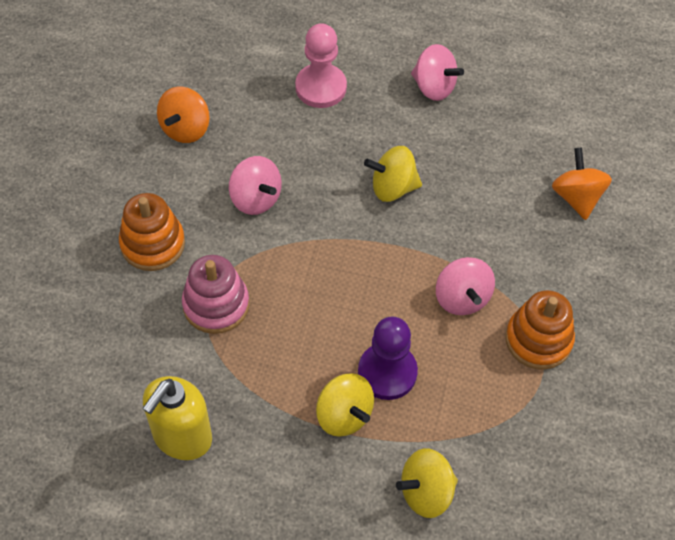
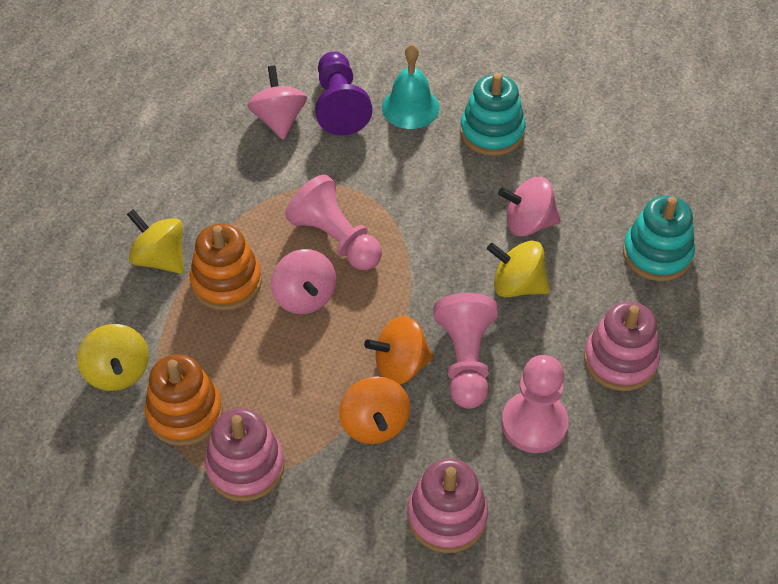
pink pawn: [295,23,347,108] = 1 -> [285,174,382,270] [434,293,498,409] [502,355,569,453] = 3
pink stacking toy: [182,255,249,334] = 1 -> [205,408,285,501] [407,458,488,553] [584,301,660,391] = 3
turquoise bell: none = 0 -> [382,44,439,129] = 1
turquoise stacking toy: none = 0 -> [460,73,525,156] [623,195,695,281] = 2
yellow soap dispenser: [142,376,212,460] = 1 -> none = 0

